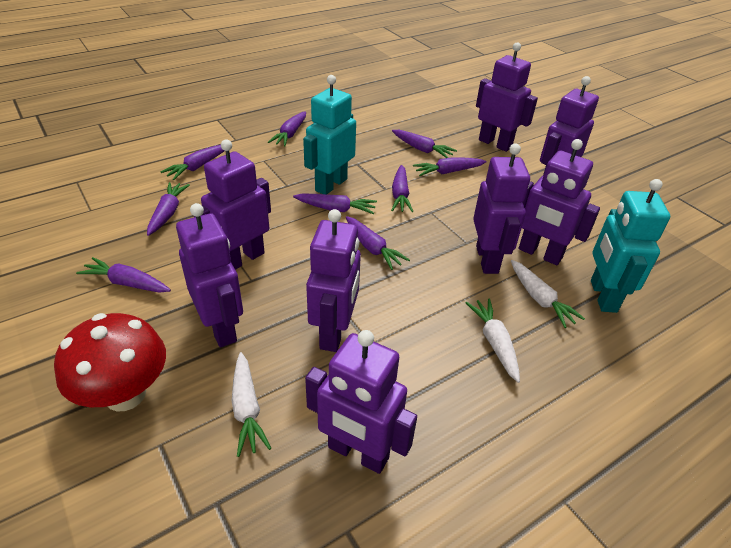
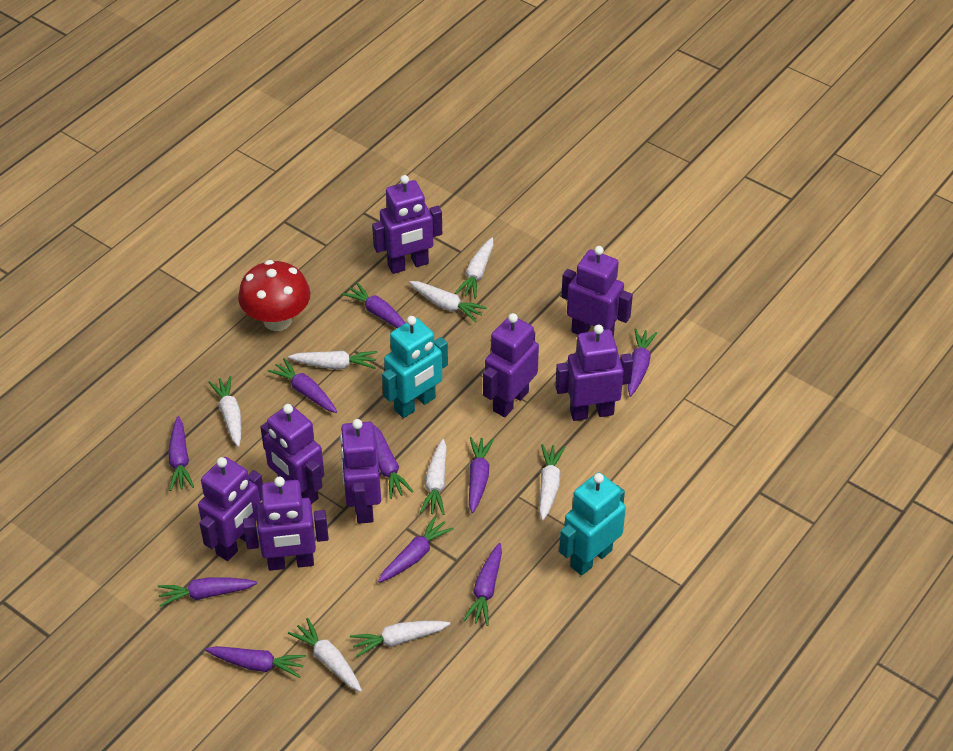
purple carrot: [76,257,171,293] [147,182,190,236] [160,145,224,180] [268,111,306,146] [293,193,377,214] [346,216,410,270] [391,165,414,212] [392,130,457,158] [413,157,487,176] = 9 -> [158,577,257,607] [168,416,194,491] [205,646,306,678] [268,358,337,413] [342,282,405,328] [374,425,413,499] [378,515,454,583] [463,543,502,626] [469,437,494,513] [628,328,657,397] = 10
white carrot: [232,352,271,457] [466,299,520,383] [511,260,585,328] = 3 -> [208,376,242,447] [288,351,377,369] [288,618,362,692] [350,621,450,658] [409,281,487,322] [420,439,447,515] [455,238,493,299] [539,444,565,521] = 8

